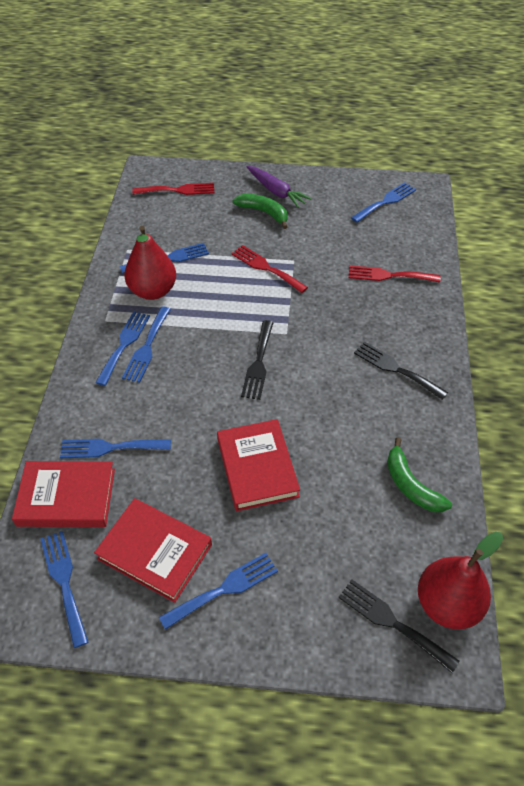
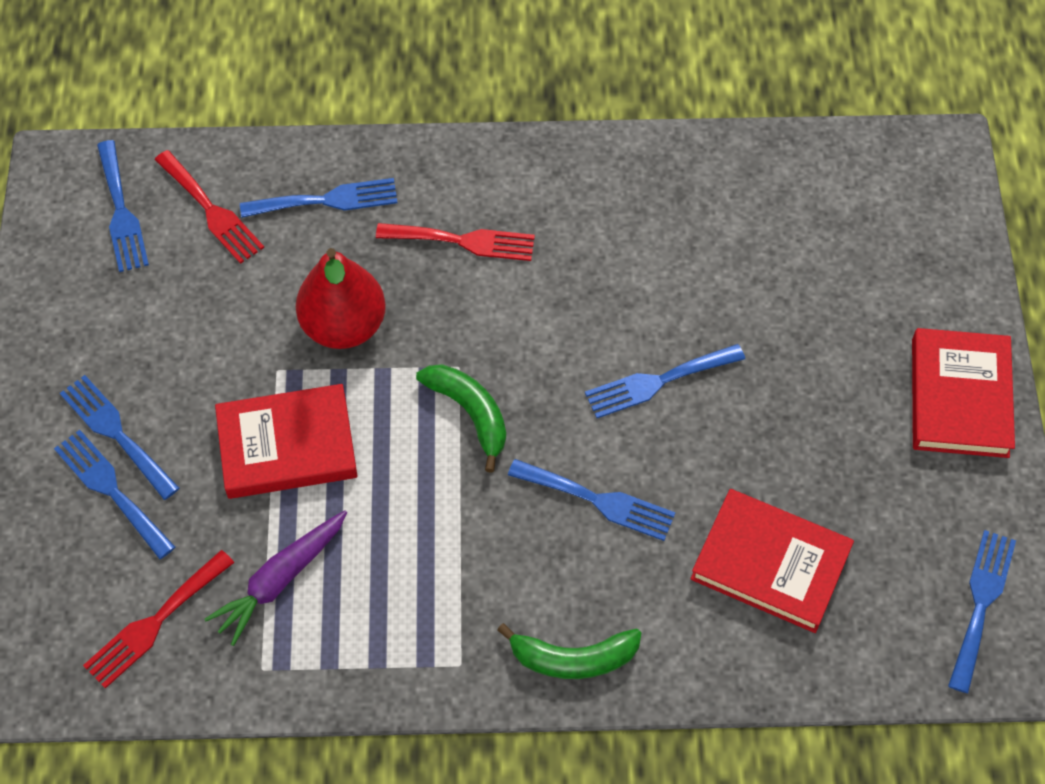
black fork: [241,320,274,400] [338,579,460,673] [354,341,448,400] = 3 -> none = 0
red pear: [125,226,176,300] [418,532,503,629] = 2 -> [296,248,386,349] = 1

